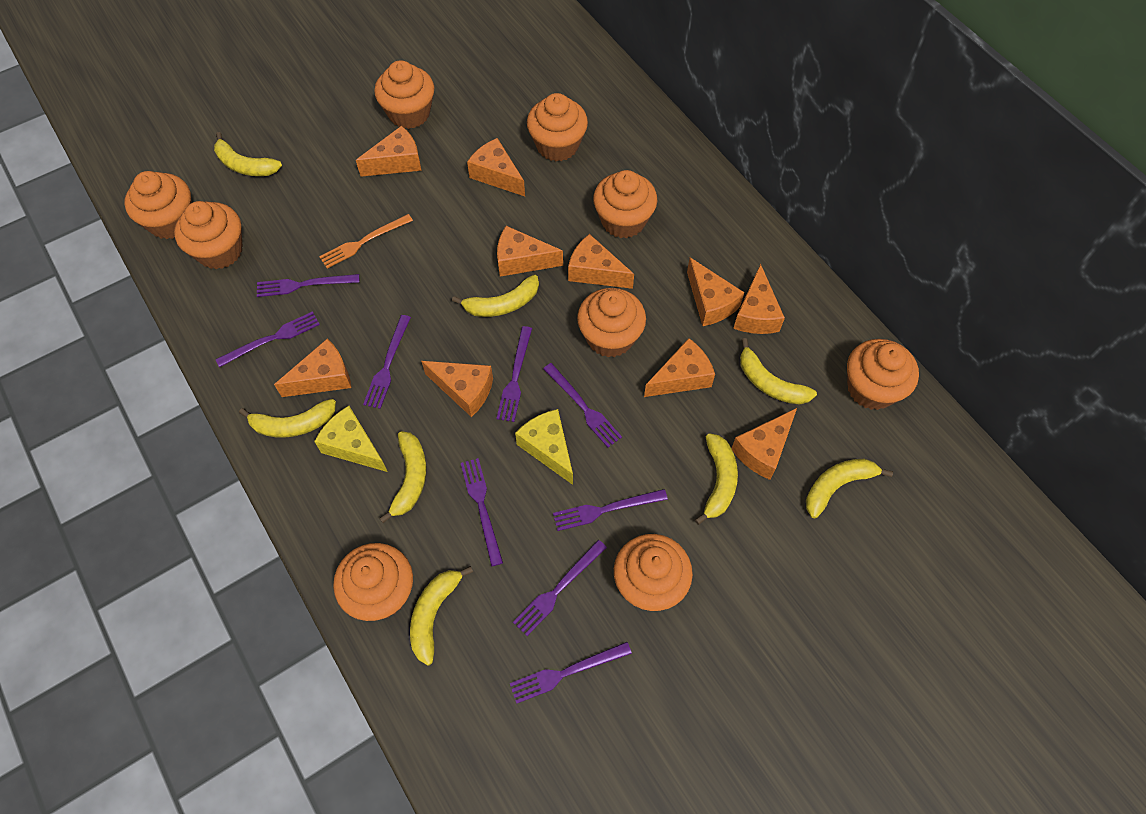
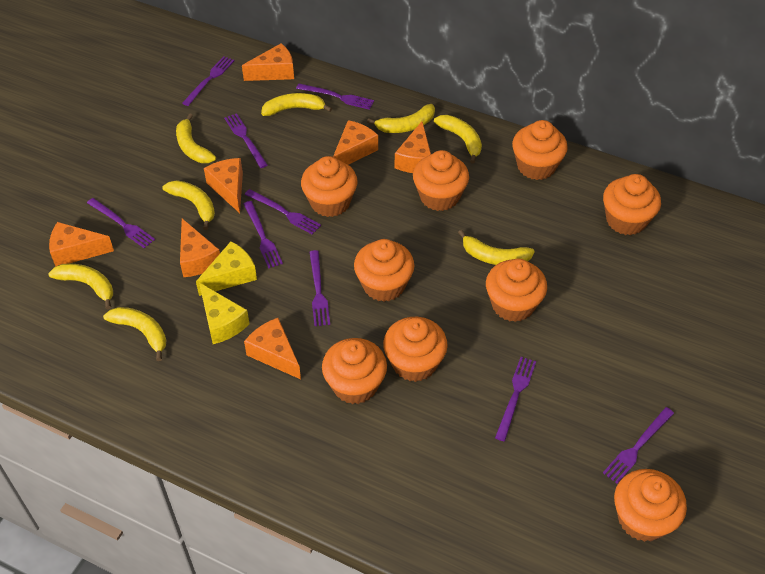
orange cheese: [274,339,351,397] [356,126,422,177] [421,361,493,417] [467,138,525,196] [497,226,563,277] [568,234,634,289] [644,338,715,397] [687,258,744,326] [731,408,797,480] [733,264,785,334] = 10 -> [49,222,114,267] [180,219,220,277] [204,158,243,213] [242,43,294,81] [244,318,301,379] [333,120,378,165] [395,121,431,173] = 7
orange fork: [319,214,413,268] = 1 -> none = 0

